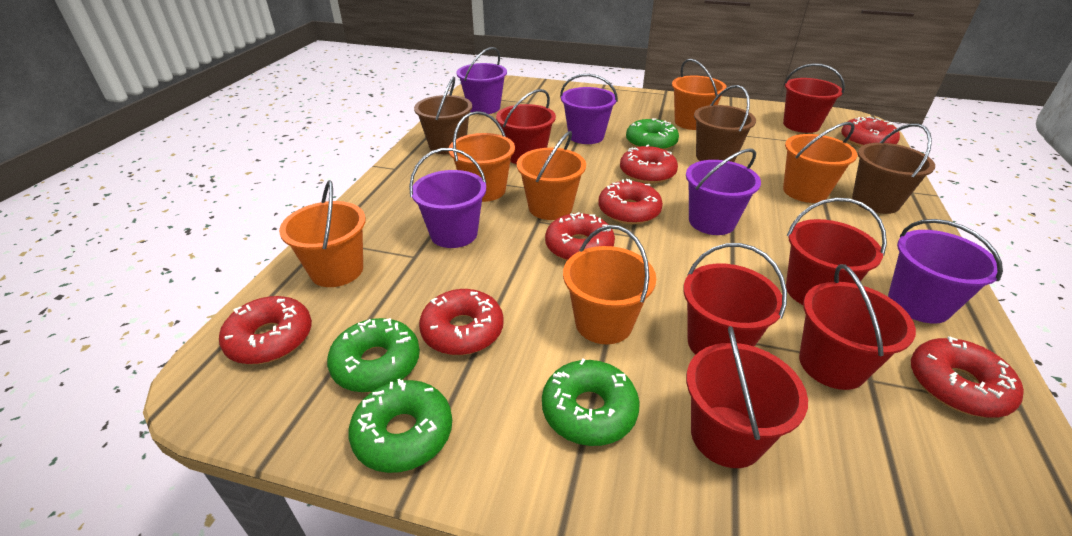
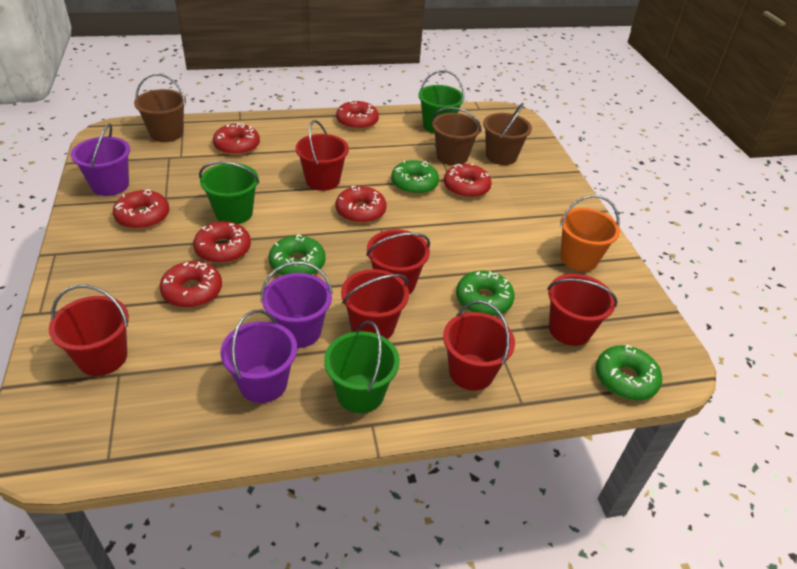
green bucket: none = 0 -> [199,161,260,224] [324,321,400,413] [418,70,465,134] = 3
orange bucket: [279,180,366,287] [449,111,515,202] [517,131,586,220] [563,225,656,344] [672,59,727,130] [783,122,857,203] = 6 -> [560,195,620,271] = 1
purple bucket: [409,148,486,248] [457,47,507,114] [560,74,618,144] [686,148,761,235] [888,219,1003,324] = 5 -> [71,123,130,196] [220,310,297,403] [261,261,333,348] = 3

